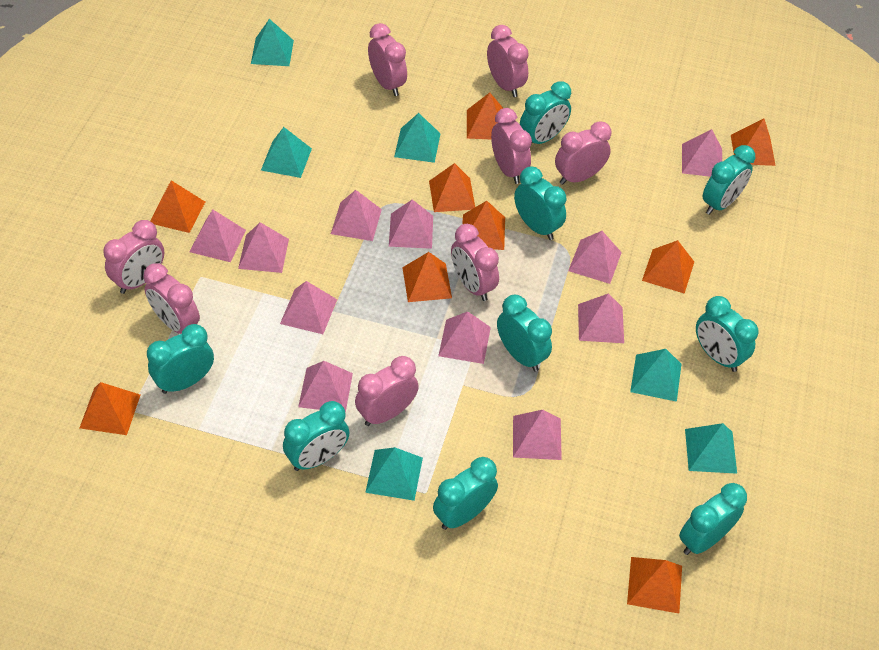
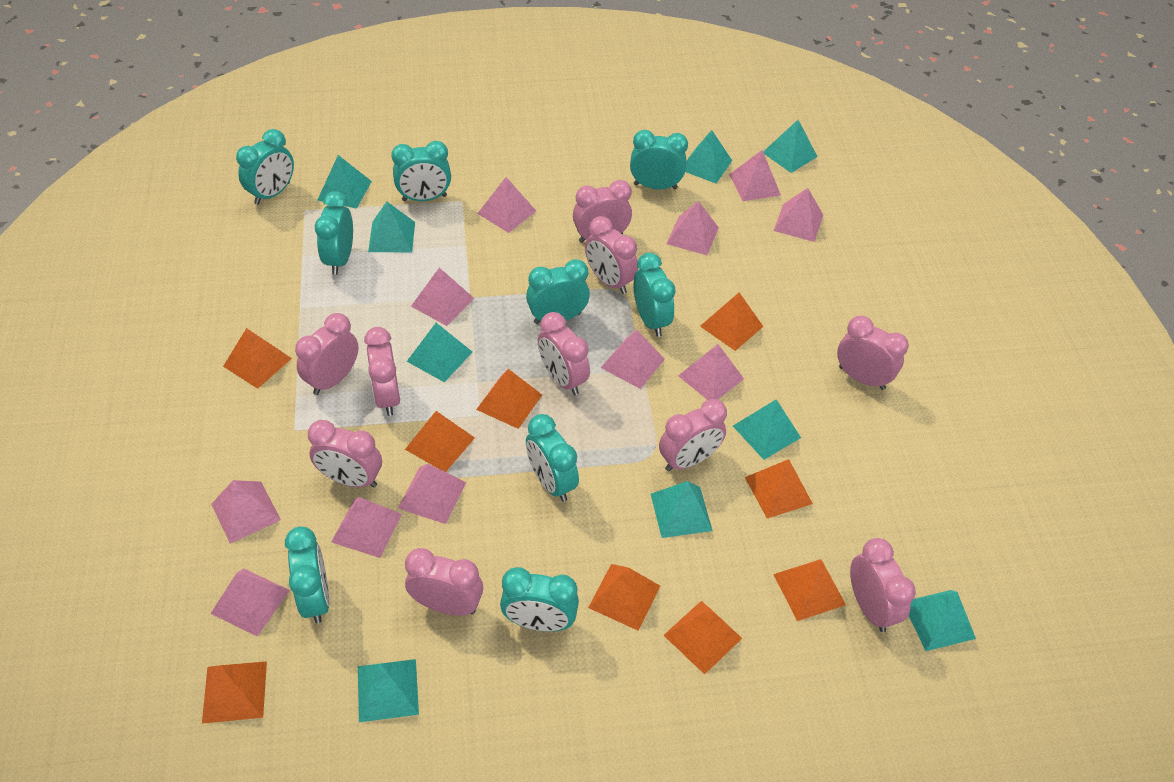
pink clock: [103,220,164,294] [143,263,200,334] [355,356,419,426] [368,23,407,96] [451,224,499,301] [487,25,529,97] [491,108,532,184] [555,121,611,185] = 8 -> [295,313,359,395] [308,420,382,488] [364,327,400,416] [405,548,483,616] [538,312,590,395] [573,180,632,243] [585,216,638,294] [659,399,727,471] [837,316,909,390] [850,538,916,632] = 10
turquoise pyramid: [251,19,294,66] [261,127,312,178] [365,447,423,501] [394,113,440,163] [630,349,682,402] [685,423,737,474] = 6 -> [317,155,372,209] [358,659,419,722] [368,202,415,253] [407,323,472,382] [651,481,713,538] [685,130,732,183] [733,399,801,460] [763,120,818,173] [908,590,976,651] = 9

